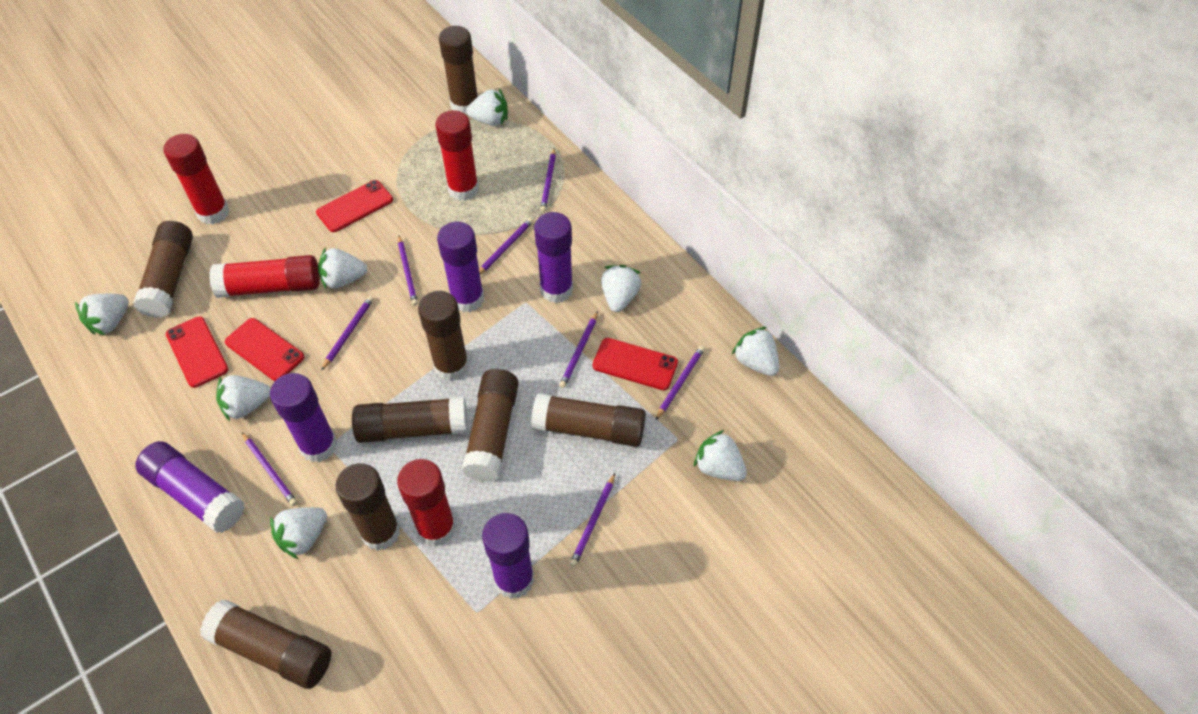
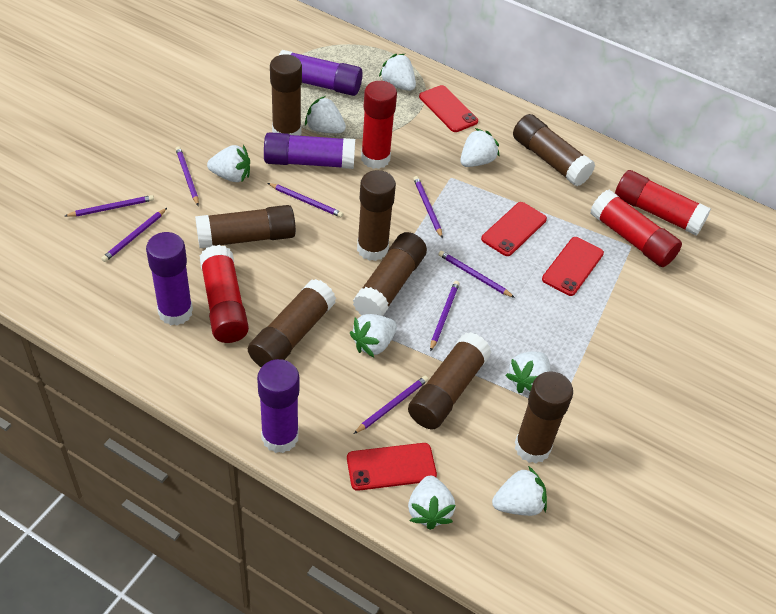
purple glue stick: [135,441,245,533] [270,373,337,462] [437,221,484,312] [482,513,534,599] [534,212,573,303] = 5 -> [146,232,193,325] [257,359,299,453] [264,132,355,169] [279,50,363,96] = 4

